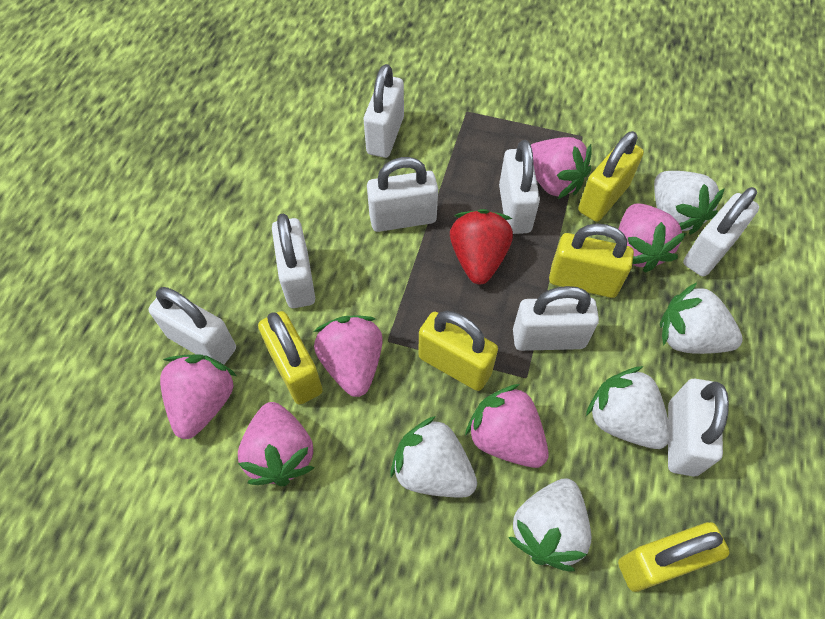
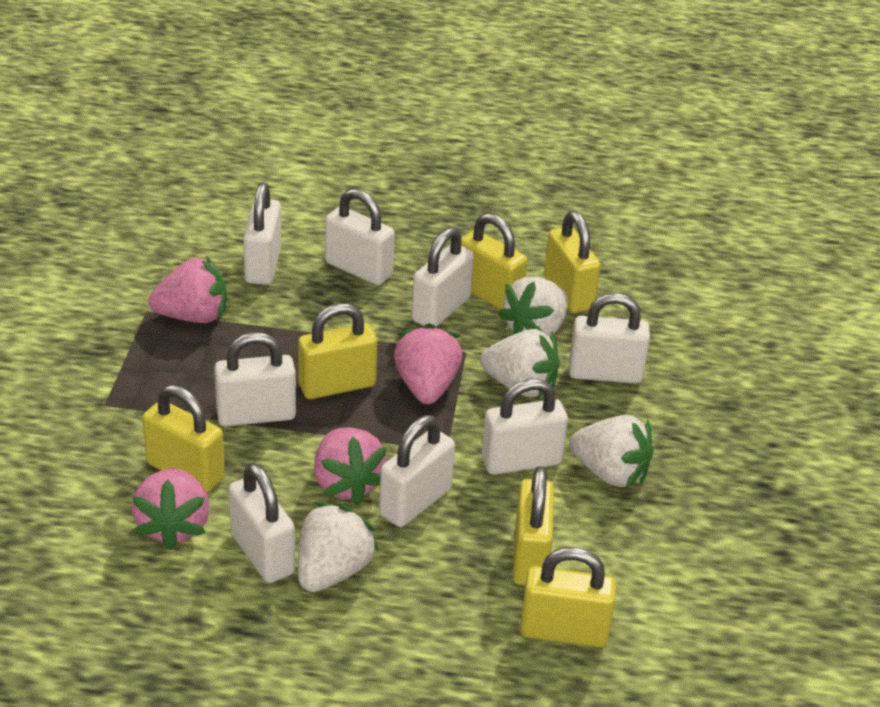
pink strawberry: [160,354,237,439] [238,402,315,486] [314,315,383,397] [465,384,549,468] [531,137,592,199] [619,203,686,273] = 6 -> [131,468,210,550] [148,256,227,323] [314,428,387,505] [394,323,462,404] = 4
red strawberry: [450,209,513,284] = 1 -> none = 0
white strawberry: [390,416,477,497] [508,478,591,572] [586,366,671,449] [654,171,725,235] [660,282,743,354] = 5 -> [298,502,379,592] [480,329,560,398] [498,277,568,337] [569,415,654,489] = 4
yellow padlock: [258,311,323,405] [418,311,498,391] [549,224,634,298] [578,131,644,222] [618,522,730,592] = 5 -> [143,385,225,492] [298,303,377,399] [461,213,528,310] [513,466,554,585] [520,547,616,648] [544,211,601,313] = 6

